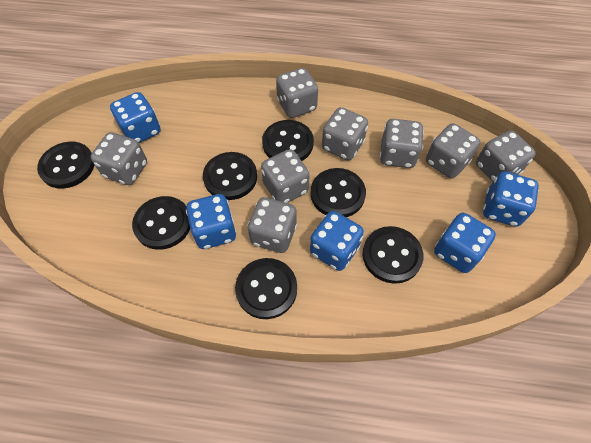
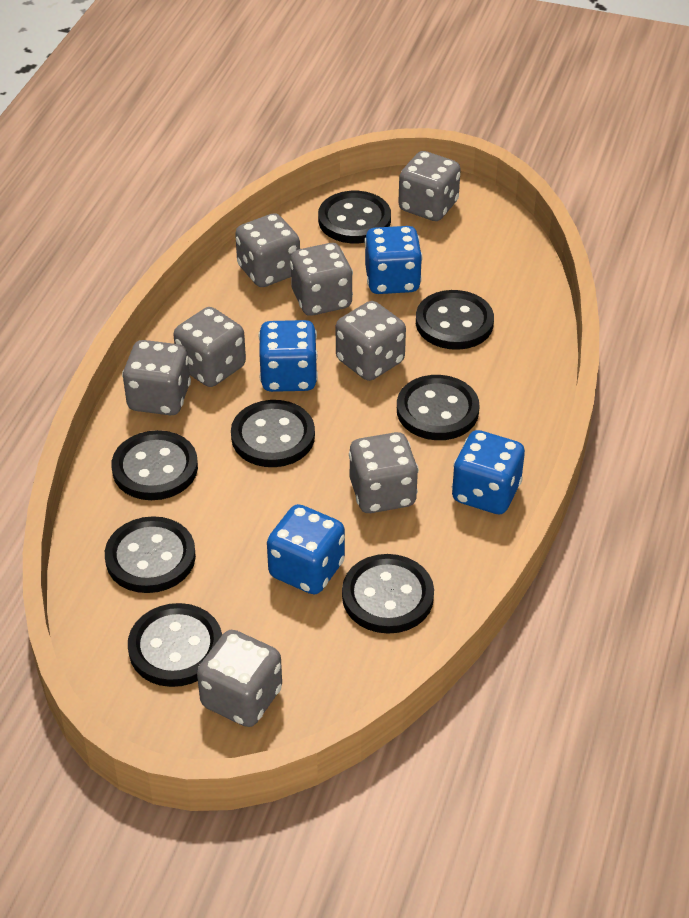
black button: [37,142,94,189] [132,196,190,250] [203,152,257,200] [235,258,297,319] [262,120,314,161] [311,168,366,217] [363,226,423,284] = 7 -> [105,516,196,593] [112,430,198,500] [128,603,222,687] [231,400,315,467] [318,191,391,243] [342,554,434,634] [397,375,480,440] [416,290,494,350] = 8
blue dice: [110,92,161,143] [186,194,236,249] [310,211,364,271] [434,213,496,273] [483,171,539,227] = 5 -> [259,320,318,392] [267,504,345,595] [365,226,423,294] [452,430,525,514] = 4

